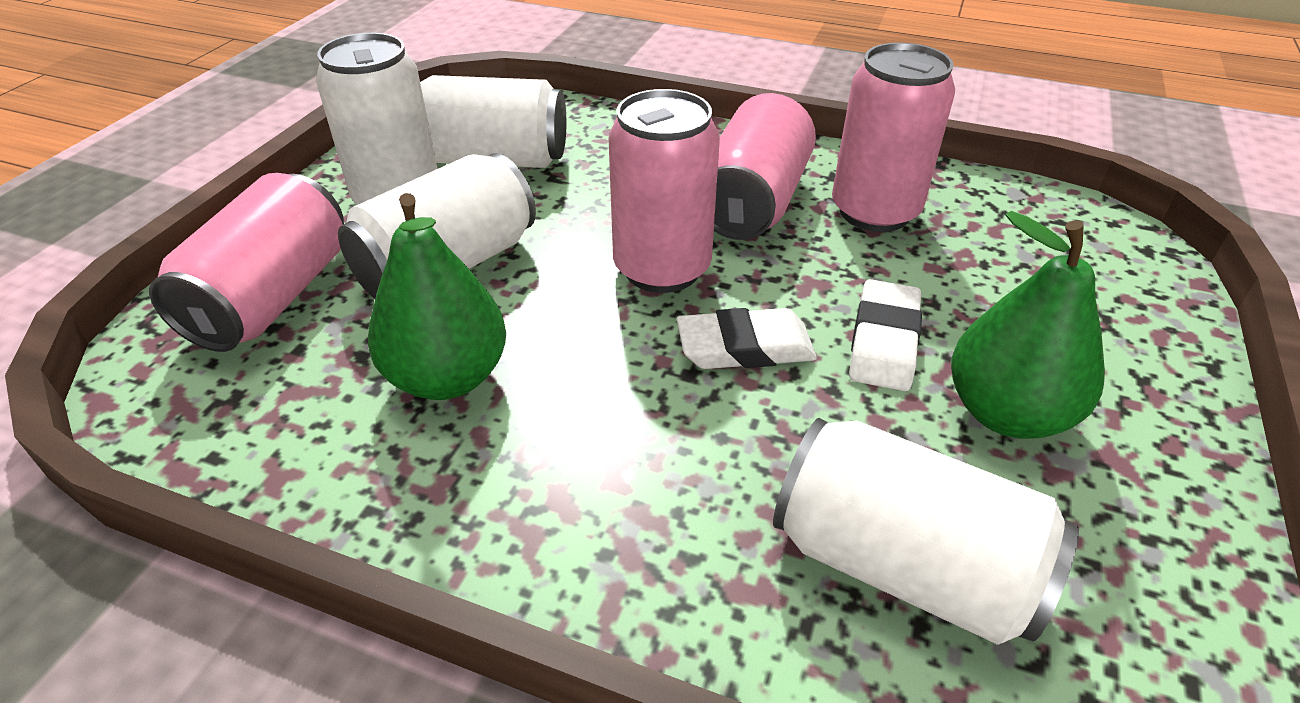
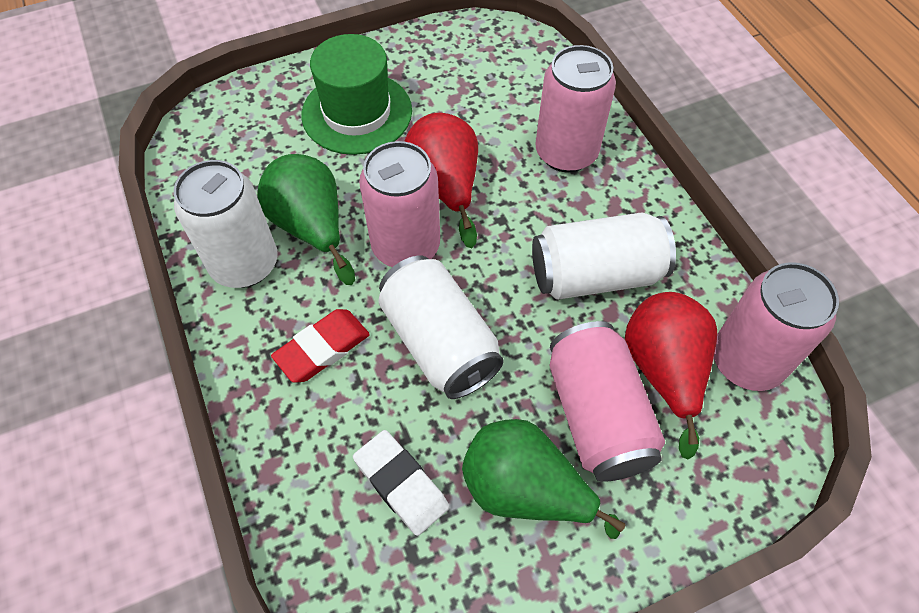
green hat: none = 0 -> [301,34,412,155] = 1
red eraser: none = 0 -> [271,309,370,383] = 1
red pear: none = 0 -> [404,113,478,248] [625,292,717,459] = 2
white can: [316,33,438,205] [338,153,536,299] [420,75,566,168] [773,418,1079,645] = 4 -> [174,160,278,288] [378,256,504,399] [532,213,676,300] = 3
white eraser: [677,308,817,369] [849,279,922,391] = 2 -> [353,430,449,536] = 1

